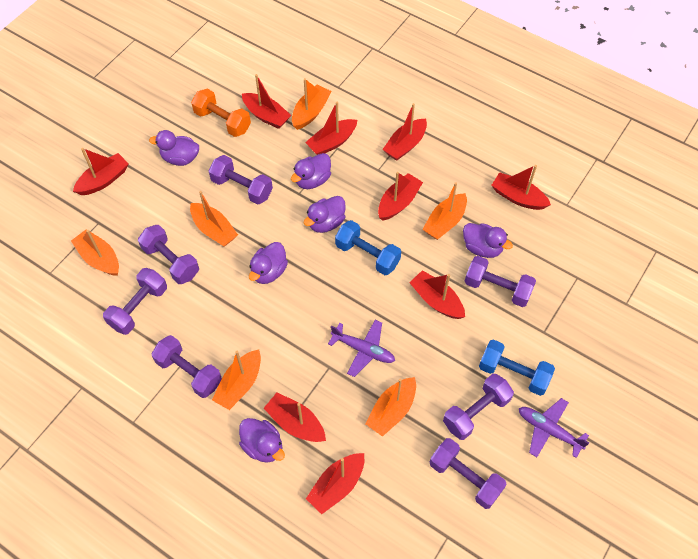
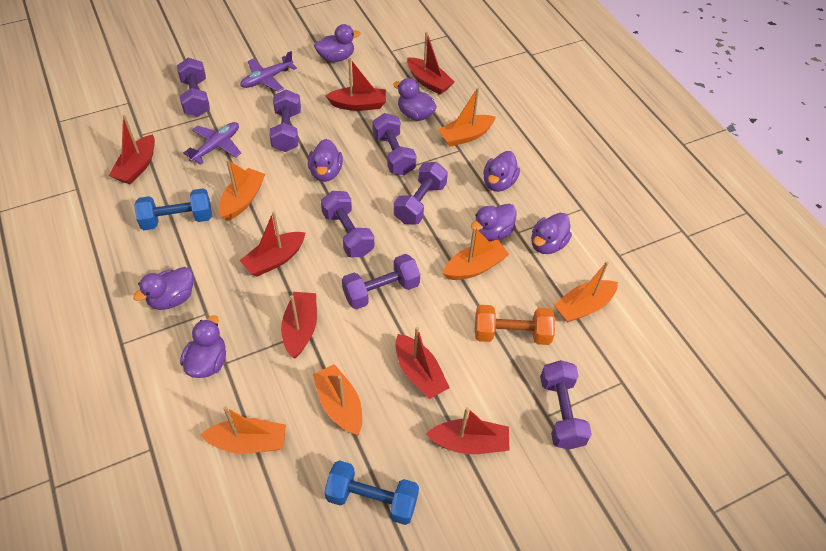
purple duck: [149,130,199,166] [239,418,285,463] [249,242,288,284] [291,153,331,189] [304,196,346,233] [463,223,513,258] = 6 -> [133,267,193,310] [180,315,226,378] [308,139,343,182] [314,24,361,62] [393,78,437,121] [471,204,517,242] [483,151,520,192] [531,213,572,254] = 8
red boat: [73,148,129,195] [242,74,291,129] [264,393,326,442] [305,102,357,155] [306,453,364,514] [378,172,423,221] [382,103,427,161] [409,270,465,319] [491,165,551,210] = 9 -> [109,115,155,185] [239,211,306,276] [281,292,317,358] [326,58,386,111] [395,327,450,399] [407,32,454,95] [426,407,510,454] = 7

